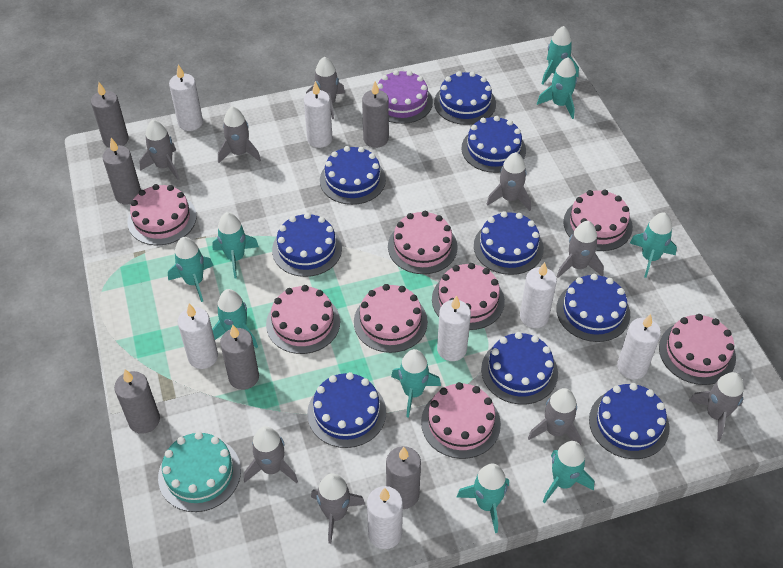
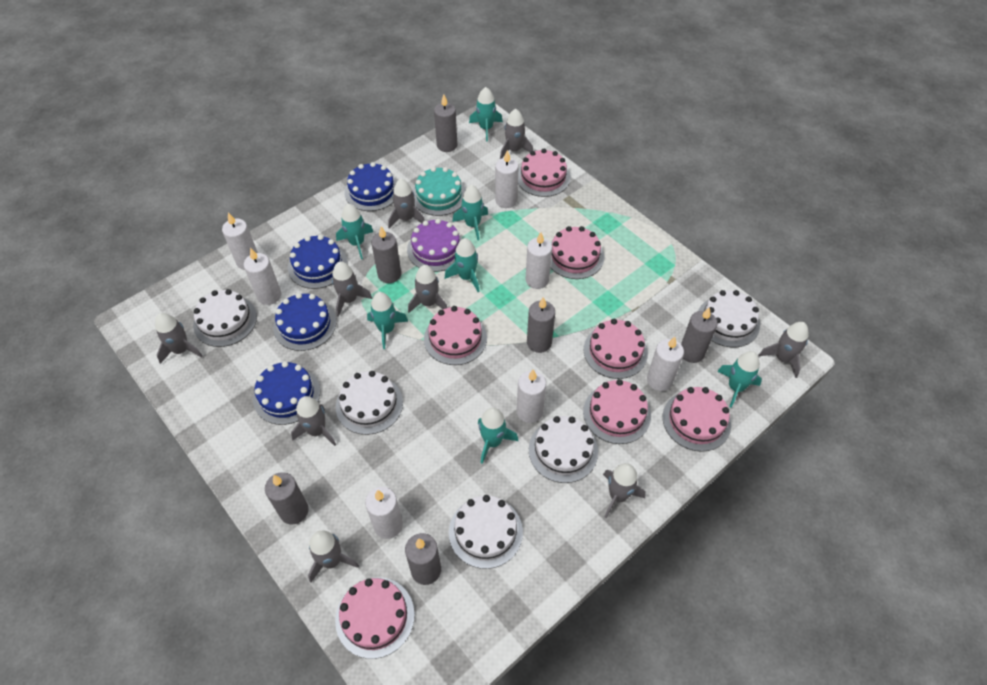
blue cake: [272,213,342,277] [307,372,386,448] [320,146,386,205] [434,71,496,125] [461,116,526,173] [474,211,544,275] [481,332,558,405] [556,274,630,342] [589,383,670,459] = 9 -> [253,361,320,425] [273,293,336,351] [288,235,347,289] [344,162,397,211] = 4
pink cake: [127,184,197,245] [266,285,340,354] [354,284,428,353] [388,211,458,274] [421,382,501,459] [432,263,505,330] [563,190,633,251] [659,314,736,385] = 8 -> [335,577,415,659] [424,306,487,365] [518,149,570,197] [550,226,604,279] [583,379,651,444] [584,319,648,379] [663,387,731,452] = 7
turquoise rocket: [168,237,213,302] [212,212,259,279] [212,289,258,348] [391,349,441,418] [456,464,509,533] [537,57,577,119] [542,26,579,85] [543,441,594,503] [630,213,677,278] = 9 -> [336,204,373,259] [367,292,408,349] [445,238,479,292] [452,185,488,240] [469,87,503,142] [478,407,518,464] [717,351,762,408] = 7
white cake: none = 0 -> [193,289,257,347] [336,371,403,435] [449,495,523,569] [529,416,598,483] [698,290,760,347] = 5

